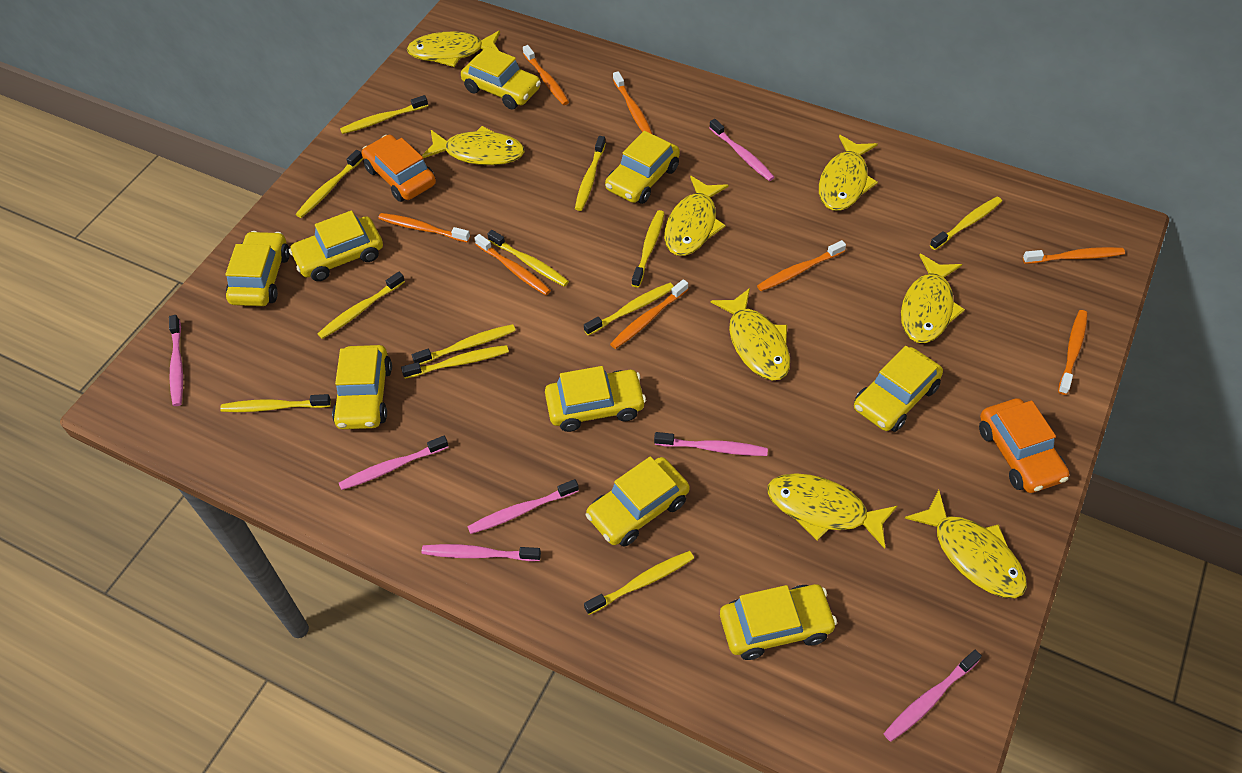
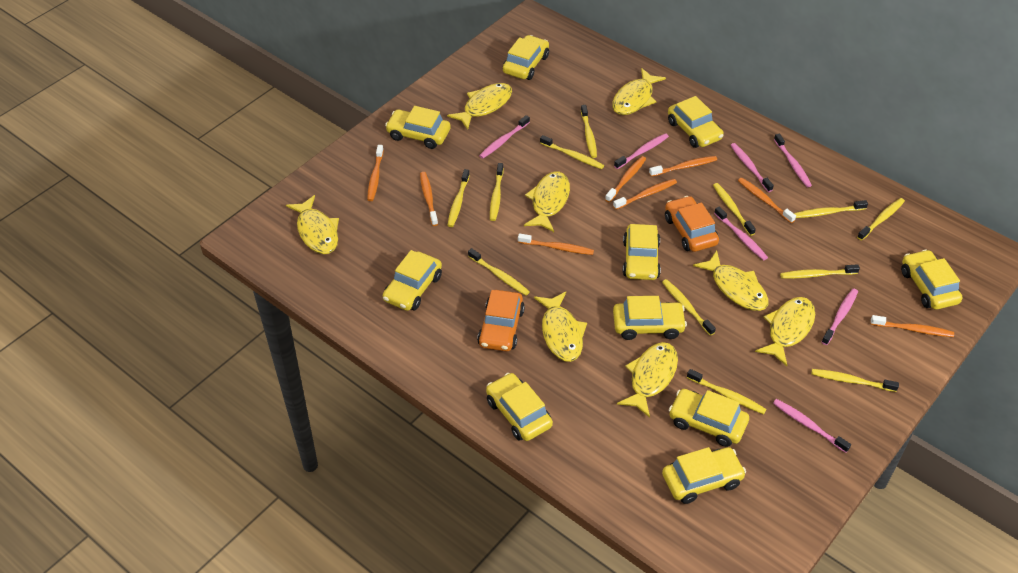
yellow car: [225,231,290,306] [289,210,383,281] [332,345,392,429] [461,46,541,109] [545,366,646,432] [586,456,690,547] [605,131,680,204] [720,584,837,660] [854,346,943,432] = 9 -> [383,250,442,311] [385,106,451,149] [486,373,553,441] [503,35,549,80] [613,296,687,340] [623,224,661,280] [662,447,746,504] [668,96,724,148] [669,389,749,447] [901,250,962,310] = 10

